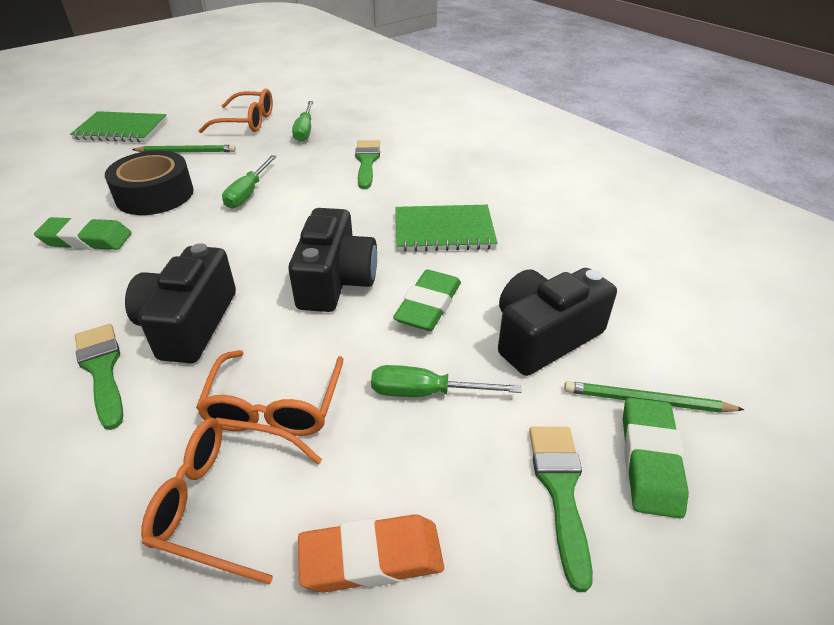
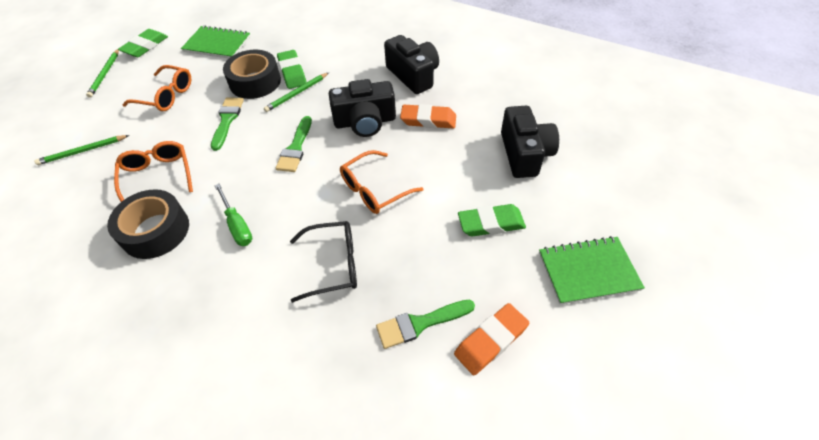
black glasses: none = 0 -> [290,221,357,303] = 1
black tape: [105,150,194,215] = 1 -> [107,189,189,259] [223,50,281,99] = 2
green pencil: [132,145,236,152] [564,381,745,413] = 2 -> [34,135,129,165] [86,49,119,98] [264,73,329,112] = 3
green screwdriver: [222,155,277,208] [292,101,313,142] [371,365,521,397] = 3 -> [215,184,252,246] = 1
orange eraser: [298,514,444,592] = 1 -> [400,104,456,128] [454,303,529,375] = 2

